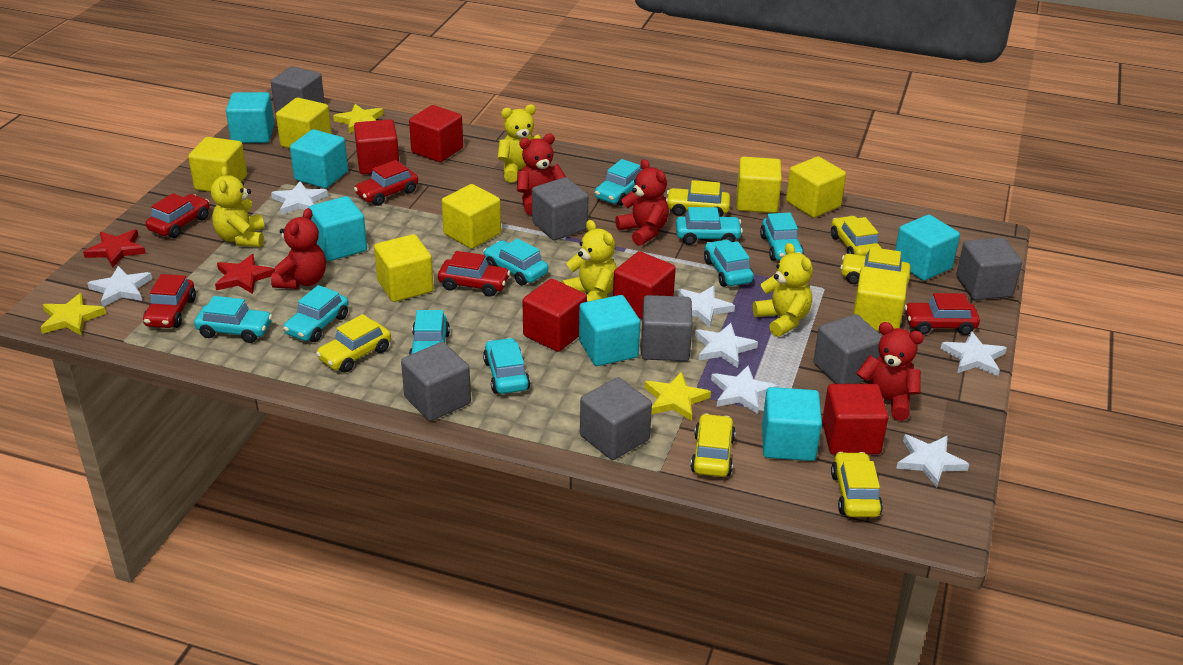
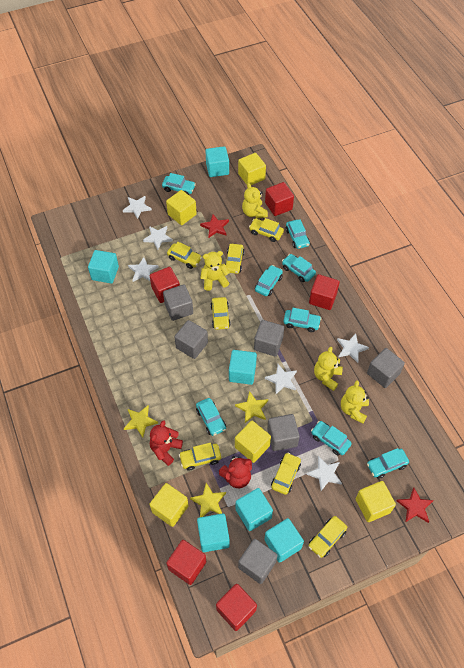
grey cube: [271,66,325,113] [401,342,471,421] [532,177,589,240] [580,377,652,460] [641,295,692,361] [813,314,882,384] [956,237,1022,300] = 7 -> [163,285,193,321] [175,320,208,359] [238,539,278,584] [254,320,284,356] [267,414,300,451] [367,348,405,388] = 6
red car: [143,274,196,328] [146,193,209,238] [354,160,418,206] [438,251,510,297] [904,293,980,335] = 5 -> none = 0
red teddy bear: [271,208,326,289] [517,134,566,215] [615,159,669,246] [856,322,924,421] = 4 -> [150,421,183,466] [219,456,252,488] = 2
turquoise car: [194,296,272,343] [283,285,349,342] [409,310,450,355] [483,238,548,286] [483,338,530,394] [595,159,642,206] [676,207,743,245] [704,240,754,287] [760,213,804,261] = 9 -> [162,173,196,195] [196,398,226,436] [255,265,283,296] [282,254,316,282] [283,308,321,332] [286,219,310,249] [311,421,352,456] [367,448,409,479] = 8
white star: [87,266,152,307] [271,181,328,215] [677,286,735,327] [695,323,758,368] [711,365,778,414] [896,434,969,487] [941,331,1007,376] = 7 -> [123,196,152,219] [128,257,159,282] [143,226,173,250] [265,364,297,394] [306,456,342,491] [337,334,369,363] = 6
yellow car: [316,314,391,373] [666,180,730,217] [691,413,736,477] [831,216,882,256] [831,452,883,517] [840,247,911,284] = 6 -> [167,242,202,269] [179,443,221,471] [210,297,231,330] [225,244,245,274] [249,218,284,242] [271,453,301,495] [309,516,347,558] = 7
yellow cube: [188,137,247,192] [276,98,332,148] [374,234,434,302] [442,184,501,249] [736,157,782,213] [786,156,846,218] [853,267,908,331] = 7 -> [149,483,189,527] [166,190,197,225] [235,421,271,463] [238,153,266,185] [356,481,396,522] = 5

